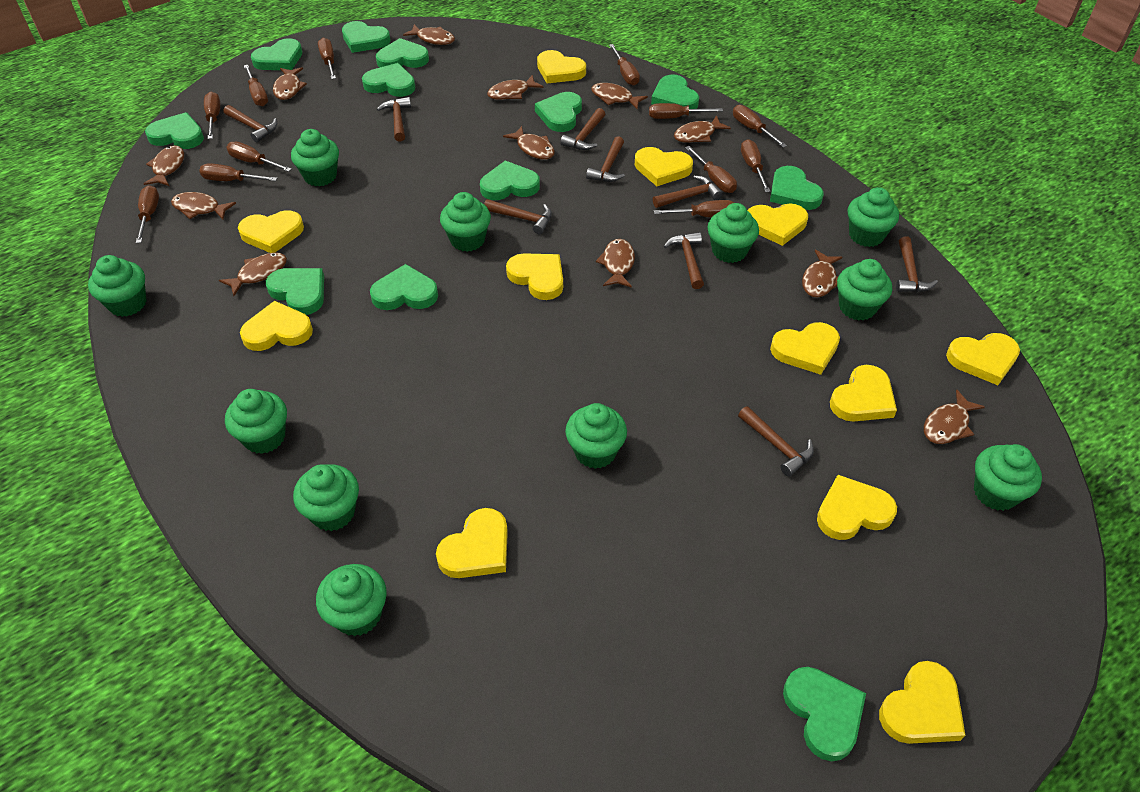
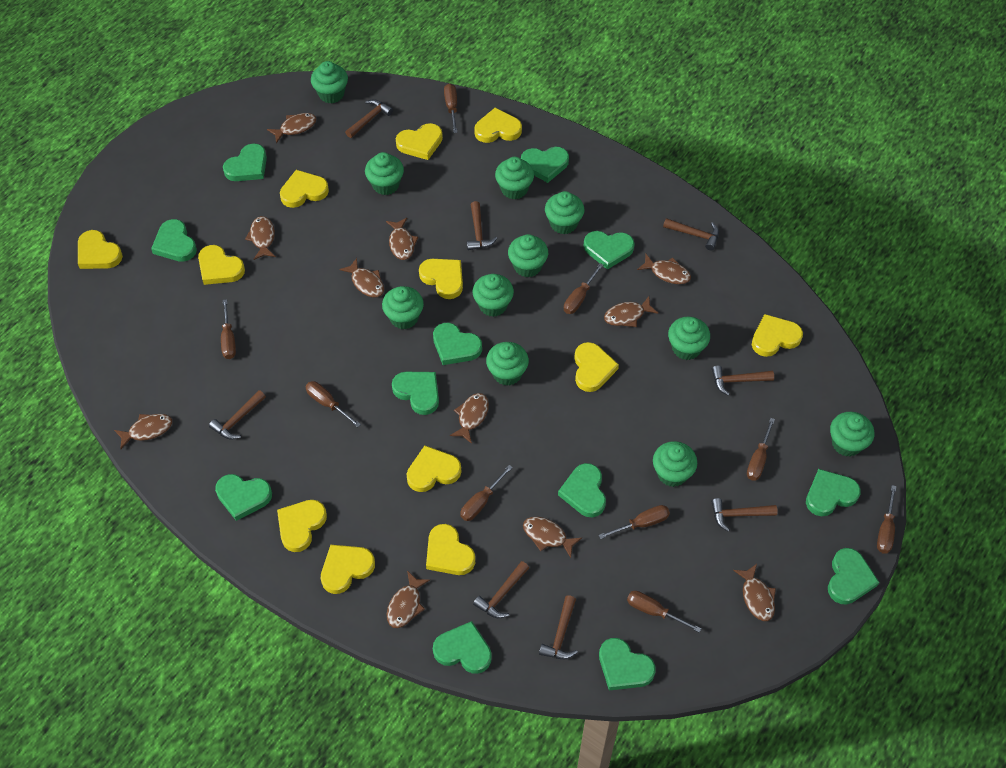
brown fish: [143,145,184,186] [171,192,236,219] [219,252,287,296] [273,67,307,100] [403,24,455,45] [487,75,543,100] [503,126,555,159] [591,83,648,109] [596,239,635,288] [674,115,731,143] [802,250,842,298] [924,390,985,444] = 12 -> [114,414,172,449] [245,216,276,260] [267,113,316,143] [339,258,384,297] [386,218,418,260] [387,571,430,628] [450,393,489,444] [523,517,582,558] [604,296,658,327] [637,254,691,284] [733,564,776,621] = 11
brown hammer: [224,105,277,143] [377,97,411,142] [484,199,552,234] [560,108,605,150] [586,136,625,182] [653,175,723,208] [664,232,704,289] [738,406,814,477] [896,236,938,292] = 9 -> [209,390,266,439] [345,99,393,138] [467,201,497,250] [473,561,529,618] [539,595,578,659] [663,218,719,250] [711,498,778,532] [712,365,774,396] = 8
brown screwdriver: [136,185,159,243] [199,163,277,181] [204,92,220,139] [226,141,291,172] [244,65,268,106] [318,38,336,79] [609,44,640,86] [649,103,723,119] [654,200,734,217] [685,146,737,193] [733,105,787,148] [741,139,770,192] = 12 -> [221,299,236,359] [305,381,361,427] [444,83,458,133] [460,465,513,521] [564,263,603,314] [599,505,670,539] [627,591,701,632] [747,418,775,481] [877,485,897,554] = 9

